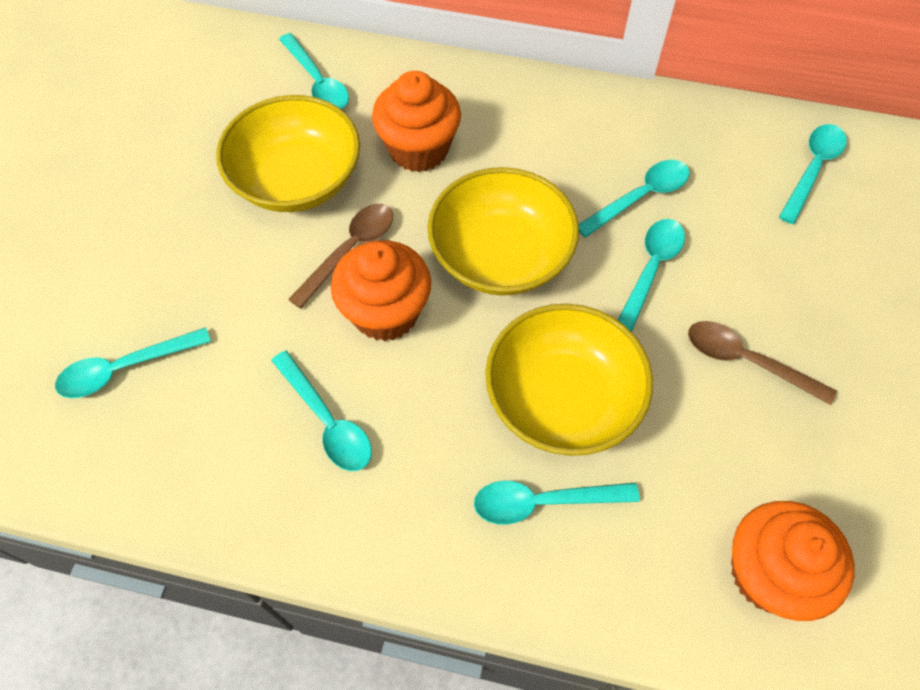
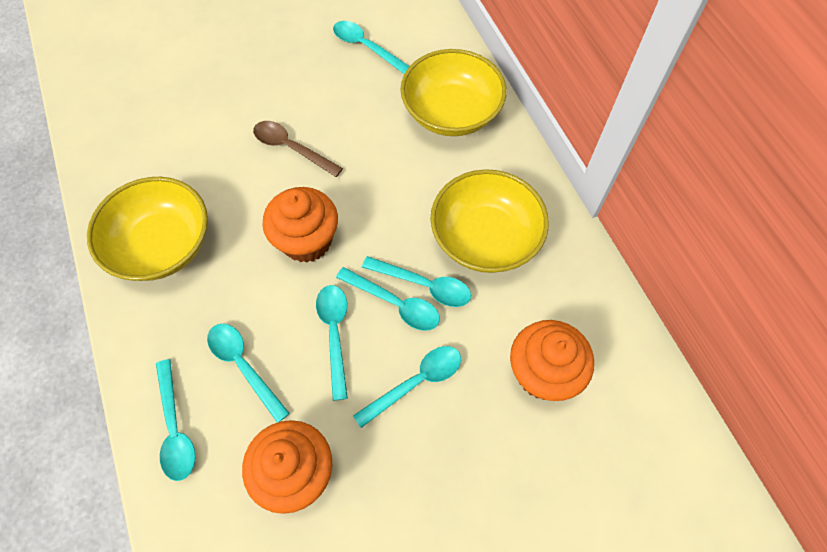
brown spoon: [288,204,393,309] [688,321,837,405] = 2 -> [253,121,343,177] = 1

